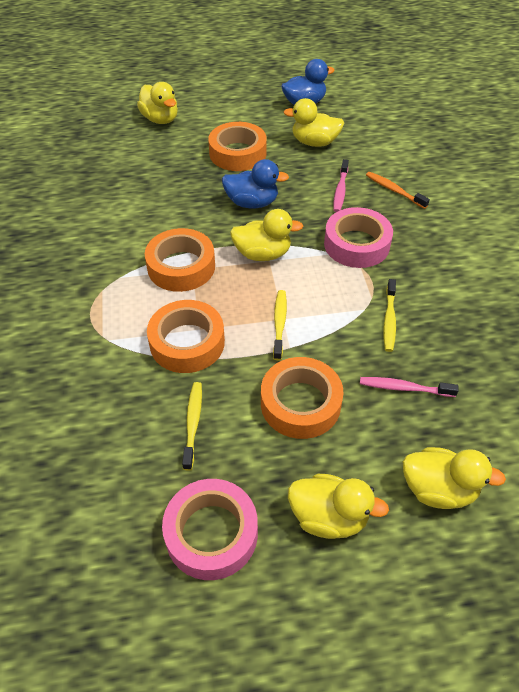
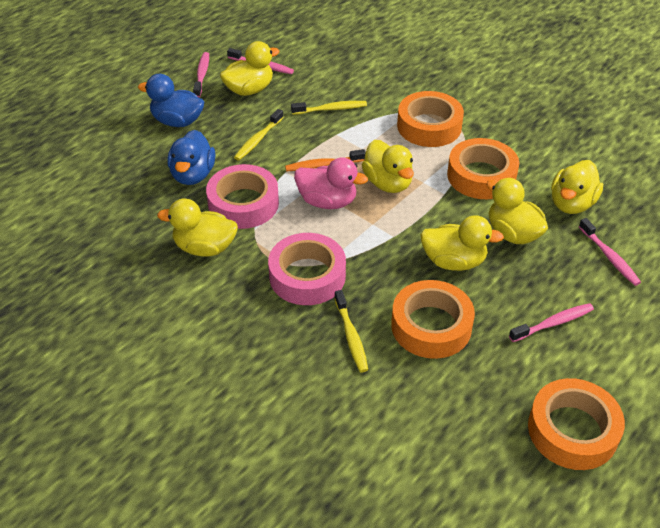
pink duck: none = 0 -> [294,157,368,209] = 1
pink toothbrush: [333,159,349,212] [360,377,459,397] = 2 -> [193,52,209,98] [227,48,294,74] [509,303,594,342] [579,218,641,286] = 4
yellow duck: [137,82,178,124] [230,209,303,261] [284,98,344,147] [288,474,389,539] [403,447,506,509] = 5 -> [157,199,238,257] [220,41,280,96] [362,140,414,193] [420,215,504,271] [486,178,548,244] [551,160,603,214] = 6

